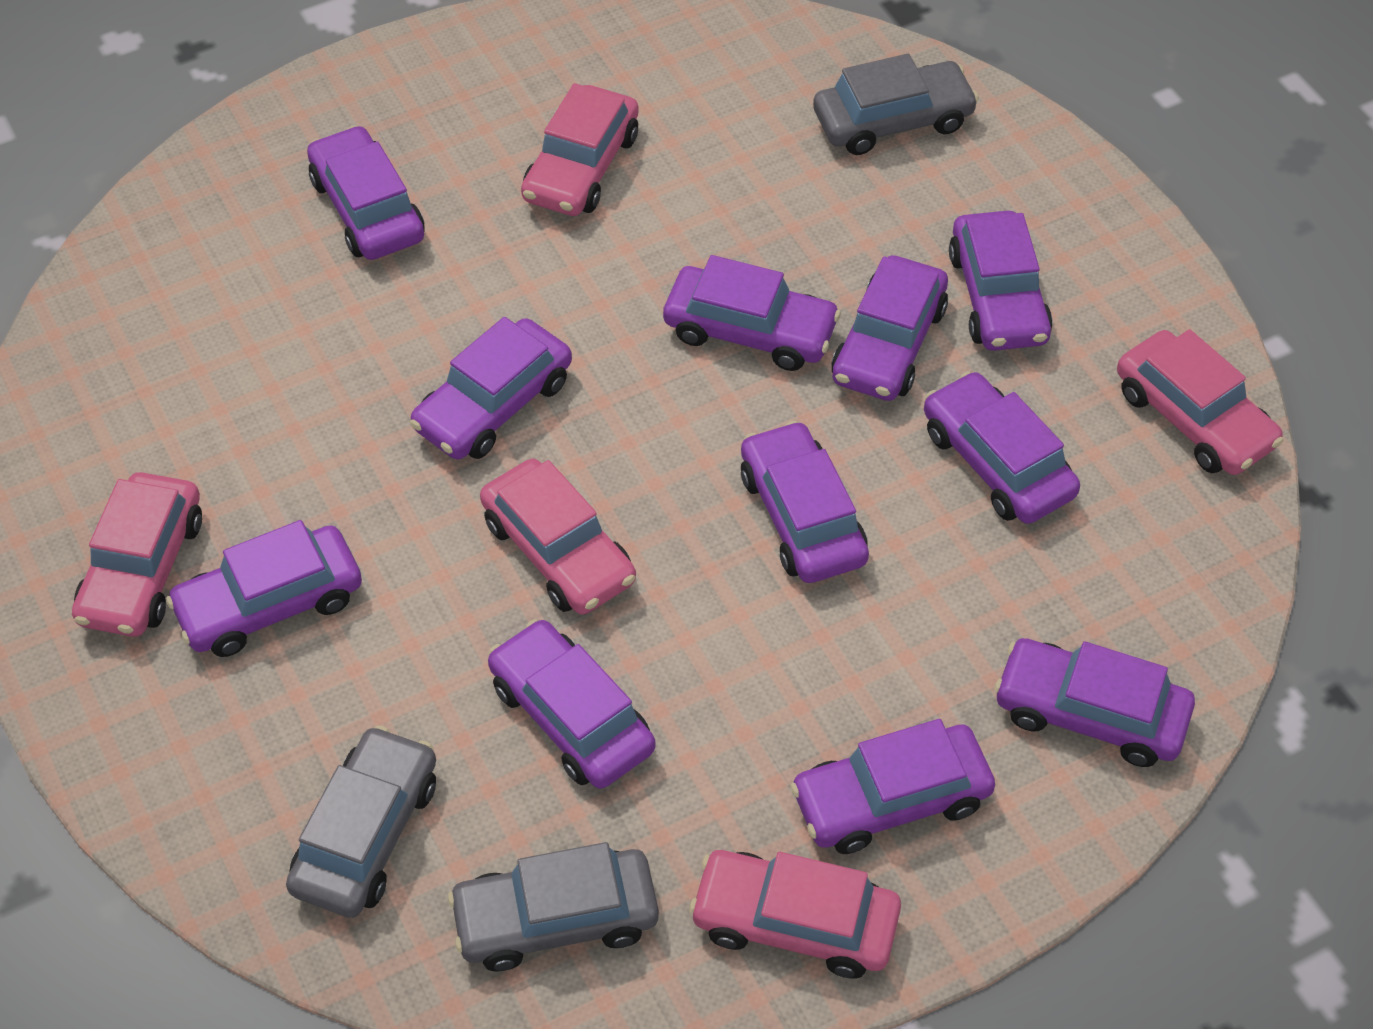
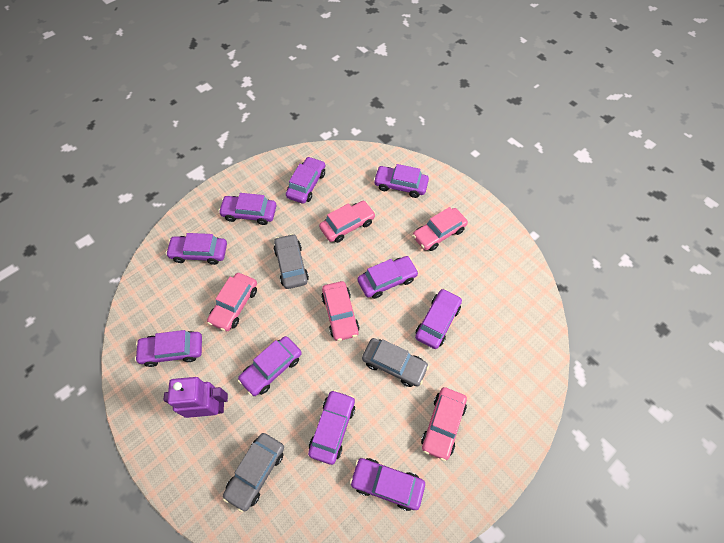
purple car: [166,520,362,657] [307,125,425,260] [410,317,572,460] [488,619,655,789] [663,255,841,371] [741,421,869,583] [790,719,995,854] [831,255,948,401] [924,371,1080,524] [949,211,1053,351] [994,638,1195,767] = 11 -> [135,330,202,367] [166,233,227,265] [218,193,276,225] [238,336,302,396] [286,157,325,204] [308,390,355,465] [350,458,425,511] [358,256,419,299] [374,164,429,198] [415,289,462,349] = 10
purple robot: none = 0 -> [164,377,228,418] = 1

